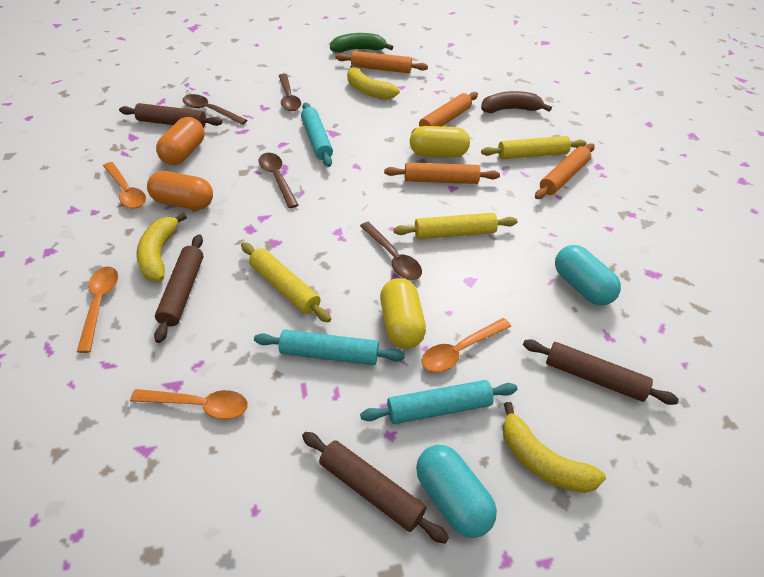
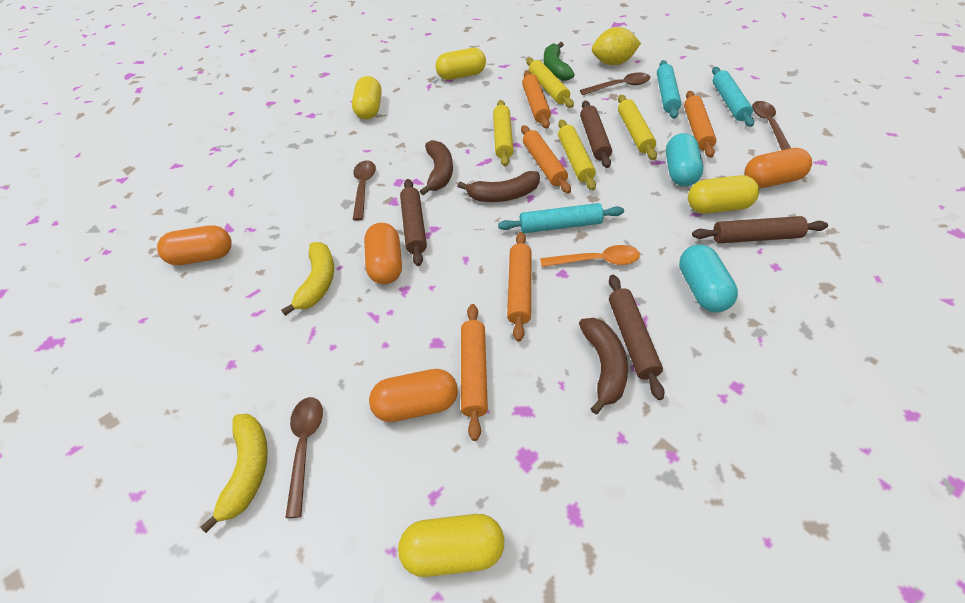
brown banana: [481,91,552,113] = 1 -> [420,140,453,195] [458,171,540,202] [579,318,628,414] = 3
orange capsule: [147,171,213,210] [156,117,205,165] = 2 -> [157,225,232,265] [364,223,402,284] [369,369,458,422] [744,148,812,188] = 4
orange rolling pin: [336,51,428,73] [384,162,500,184] [411,92,478,134] [535,143,595,199] = 4 -> [461,304,488,441] [507,232,531,342] [521,125,571,194] [522,71,551,129] [684,91,716,158] = 5
orange spoon: [77,266,118,353] [103,162,146,208] [130,389,248,419] [422,318,511,372] = 4 -> [540,245,640,267] = 1
yellow banana: [137,213,187,281] [347,64,400,100] [503,402,606,493] = 3 -> [200,414,268,533] [281,242,334,316] = 2
yellow capsule: [380,278,426,349] [410,126,470,158] = 2 -> [352,76,382,120] [398,514,504,577] [435,48,486,80] [688,175,759,214] = 4
yellow lemon: none = 0 -> [592,27,641,65] = 1
yellow rolling pin: [241,242,331,323] [393,213,517,239] [481,136,587,159] = 3 -> [493,100,513,166] [526,58,574,108] [558,119,596,190] [618,95,657,160] = 4

